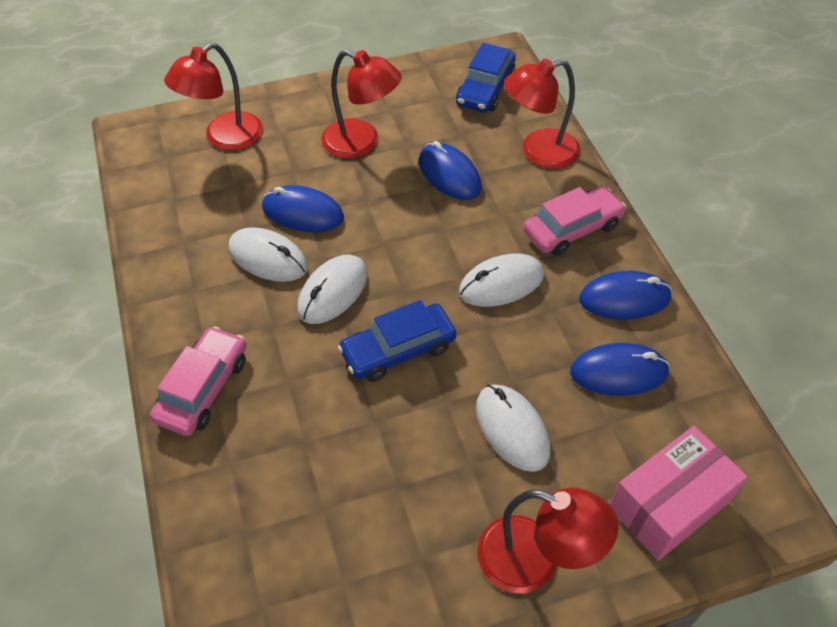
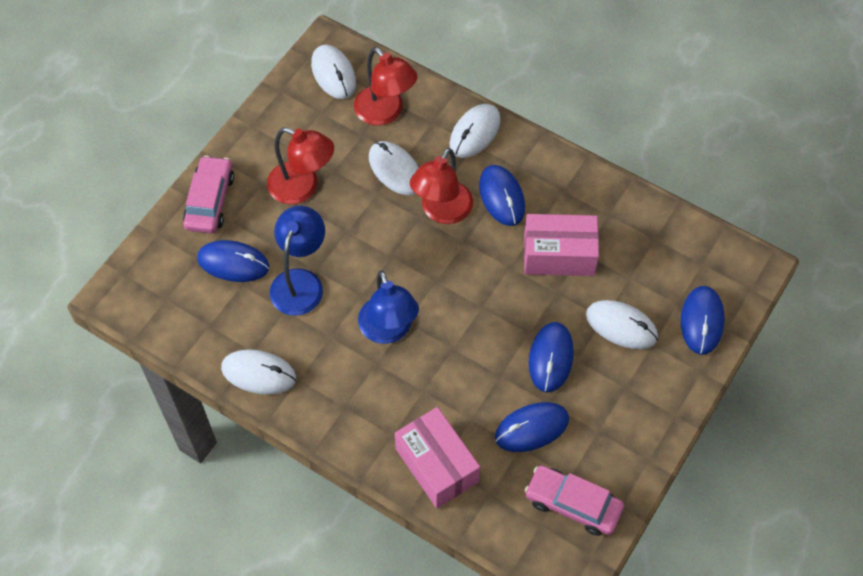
blue car: [338,300,457,382] [456,43,516,113] = 2 -> none = 0
blue lamp: none = 0 -> [270,206,325,316] [358,271,419,344] = 2
blue mouse: [262,185,344,232] [419,141,482,200] [570,343,670,396] [579,271,672,320] = 4 -> [197,240,269,282] [479,165,525,226] [495,402,569,452] [529,322,574,392] [681,286,725,355] = 5
pink box: [610,426,748,561] = 1 -> [395,407,480,508] [524,214,599,276] = 2
red lamp: [164,43,263,151] [321,50,402,159] [477,487,618,593] [504,59,580,169] = 4 -> [267,127,334,204] [354,47,418,126] [410,148,473,224] = 3
white mouse: [229,227,308,282] [297,255,367,324] [459,254,544,307] [476,384,551,472] = 4 -> [221,350,297,394] [311,44,356,99] [369,141,419,195] [450,104,501,158] [586,300,658,349] = 5

